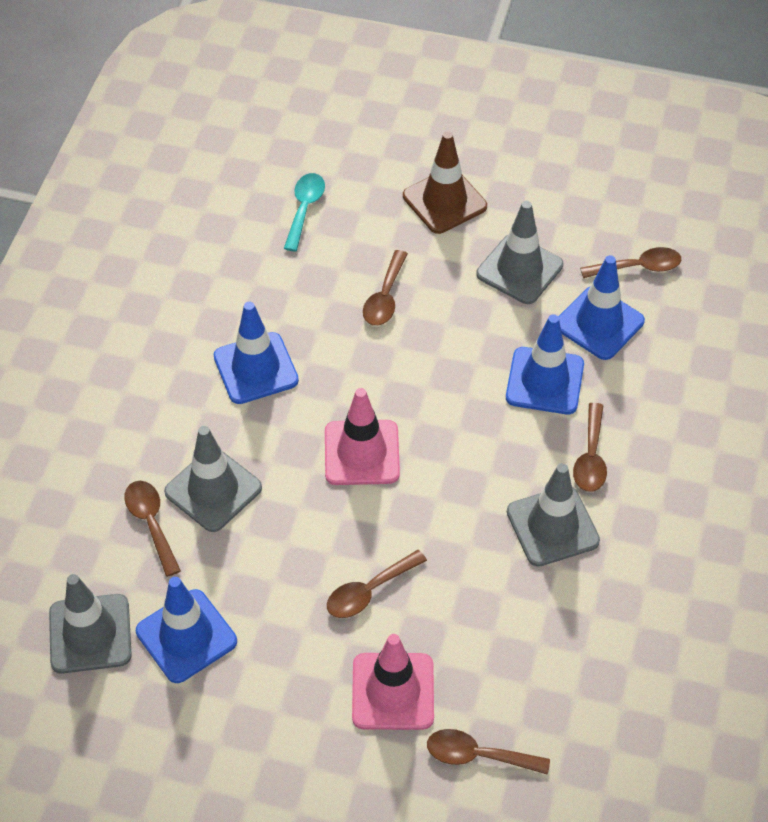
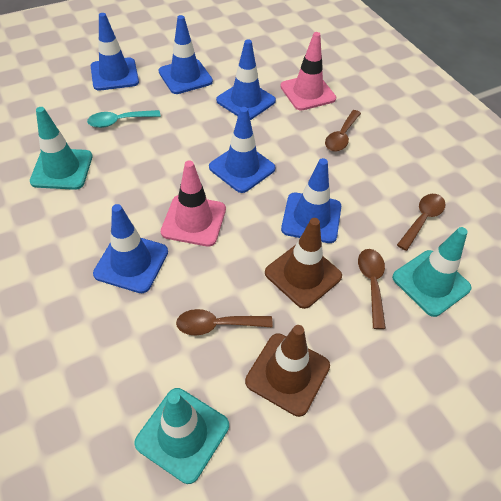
blue traffic cone: [136,577,237,683] [213,302,299,404] [506,314,584,414] [558,255,645,360] = 4 -> [91,13,139,91] [93,204,168,293] [159,15,213,94] [209,107,275,193] [216,39,276,120] [281,158,341,243] = 6
brown spoon: [124,481,181,577] [327,550,427,618] [363,250,408,326] [427,729,550,775] [573,403,607,492] [580,247,681,278] = 6 -> [176,309,273,335] [325,110,361,152] [358,249,386,329] [397,194,445,251] = 4
brown traffic cone: [403,131,487,234] = 1 -> [245,325,330,417] [265,218,342,309] = 2
grey traffic cone: [49,574,132,674] [164,426,262,532] [476,201,563,304] [507,463,600,567] = 4 -> none = 0
turquoise traffic cone: none = 0 -> [30,107,92,190] [134,388,229,484] [392,227,472,317] = 3

